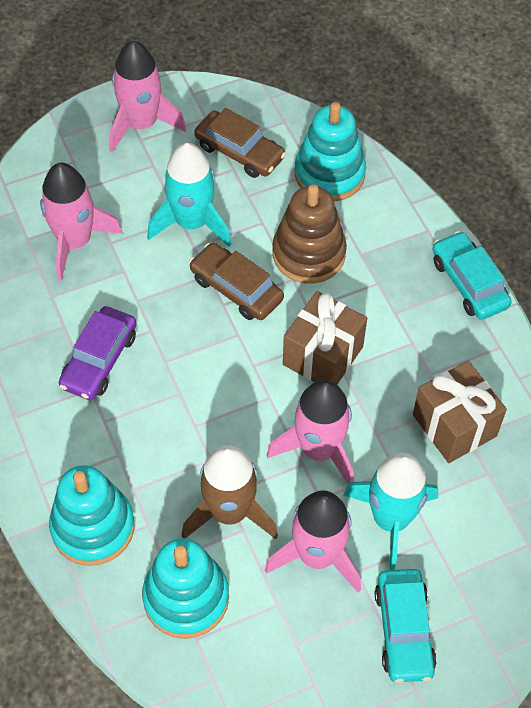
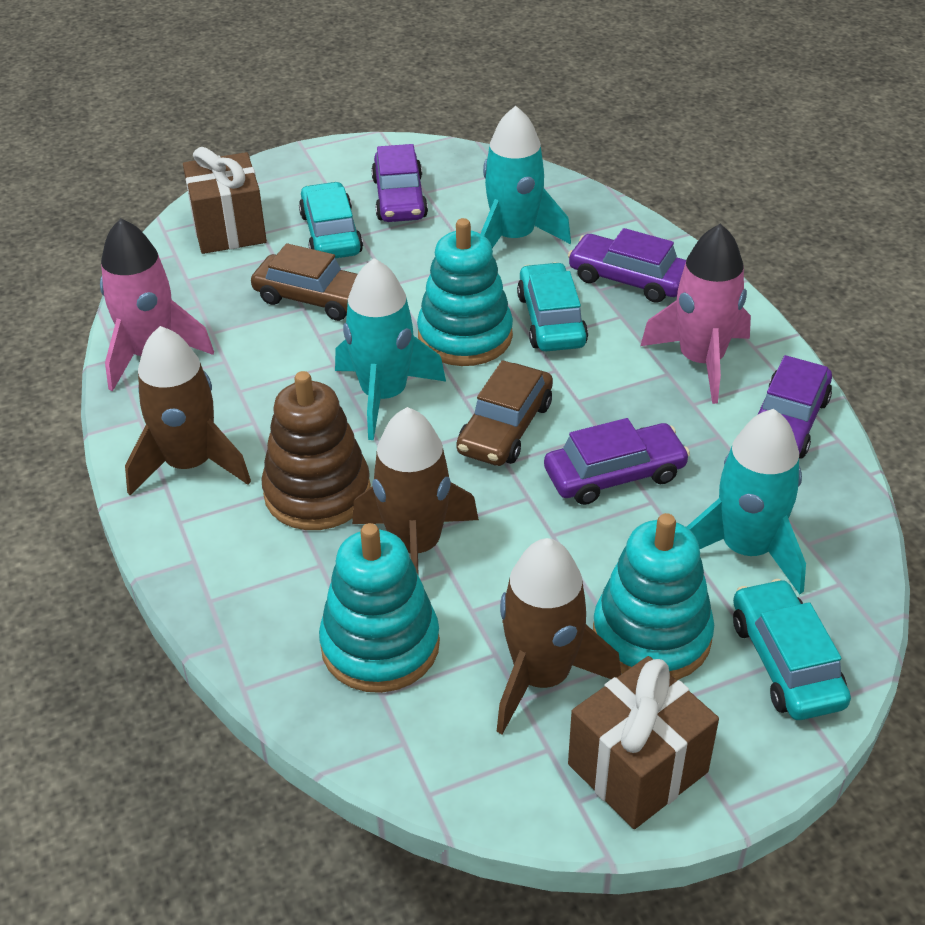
brown rocket: [181,445,278,539] = 1 -> [125,326,251,495] [352,407,479,576] [496,538,621,734] = 3
pink rocket: [40,162,122,281] [109,40,186,152] [265,490,361,593] [267,379,354,485] = 4 -> [100,218,214,391] [640,223,751,404] = 2
purple car: [59,306,137,400] = 1 -> [371,144,428,222] [544,418,690,505] [568,228,686,303] [757,355,832,459] = 4
turquoise car: [375,569,437,683] [432,231,511,320] = 2 -> [299,182,363,258] [517,262,588,351] [733,579,851,720] = 3
turquoise rocket: [147,143,231,247] [343,453,438,570] = 2 -> [335,258,446,440] [480,106,571,248] [686,409,806,594] = 3

